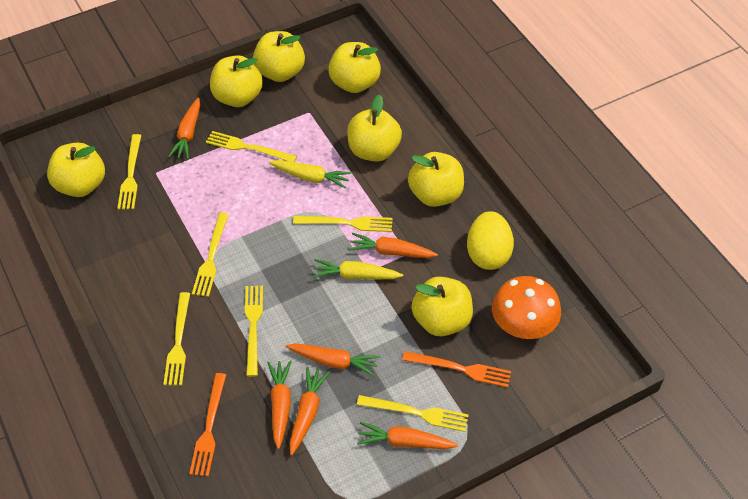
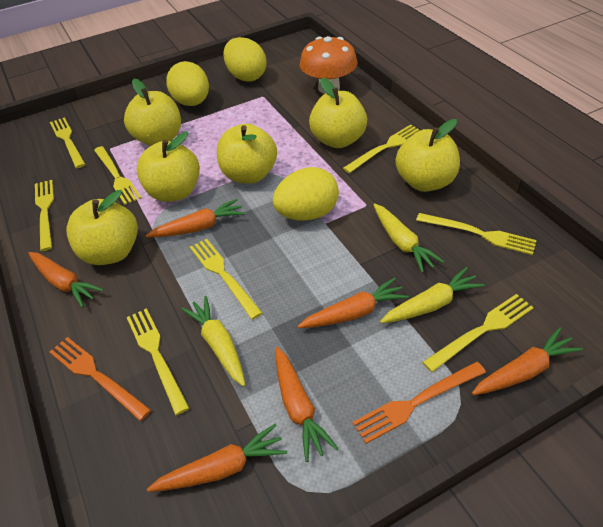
yellow apple: [47,142,105,197] [210,55,263,107] [253,31,305,82] [328,42,381,93] [347,95,402,162] [408,152,464,207] [412,277,473,336] = 7 -> [66,190,138,265] [124,79,181,146] [137,132,200,202] [217,124,277,184] [309,78,367,148] [395,119,460,192] = 6
yellow carrot: [269,160,352,189] [312,259,403,279] = 2 -> [181,296,245,387] [373,203,445,273] [380,267,485,323] = 3
yellow egg: [467,211,514,270] = 1 -> [167,61,209,106] [224,37,267,81] [273,167,339,221] = 3
yellow fork: [117,134,141,209] [163,292,190,386] [192,213,229,297] [206,131,297,162] [245,286,263,377] [293,216,392,232] [357,395,469,432] = 7 -> [35,180,54,251] [50,117,85,168] [94,146,141,205] [127,308,189,415] [190,239,262,320] [343,125,419,173] [416,213,537,255] [422,294,534,372] = 8

